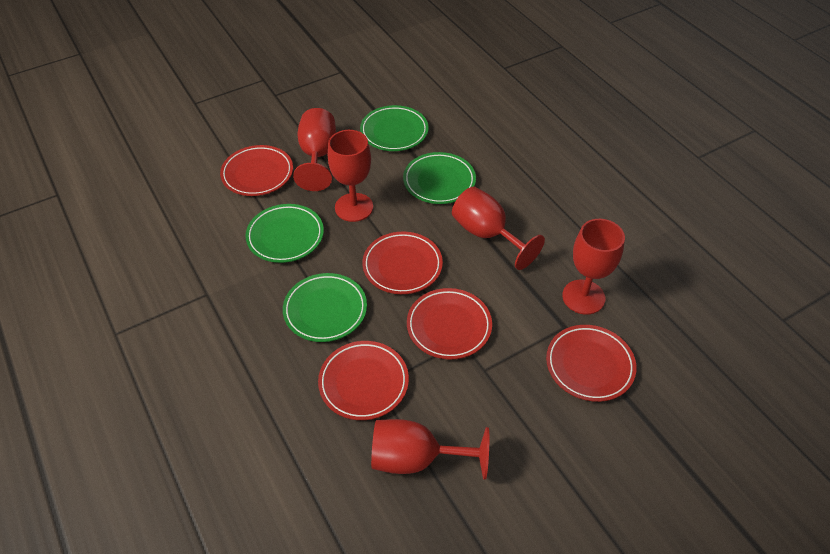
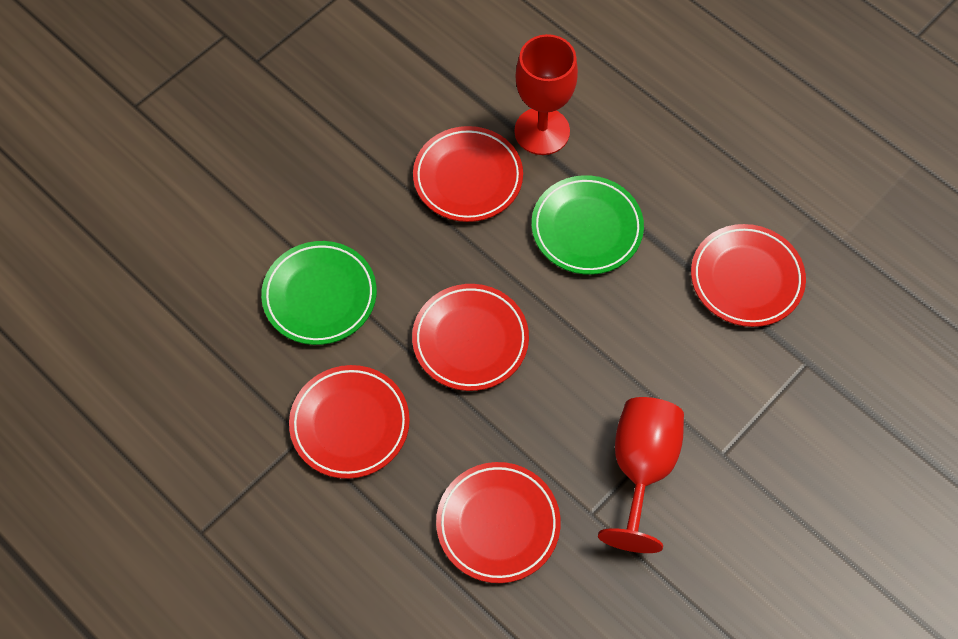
green plate: [245,204,324,263] [283,273,367,342] [360,105,429,151] [403,152,476,204] = 4 -> [261,241,377,345] [532,175,644,275] = 2
red goblet: [293,108,336,191] [328,130,373,222] [371,419,489,480] [452,187,545,270] [562,219,625,315] = 5 -> [514,34,578,155] [598,397,684,553] = 2

